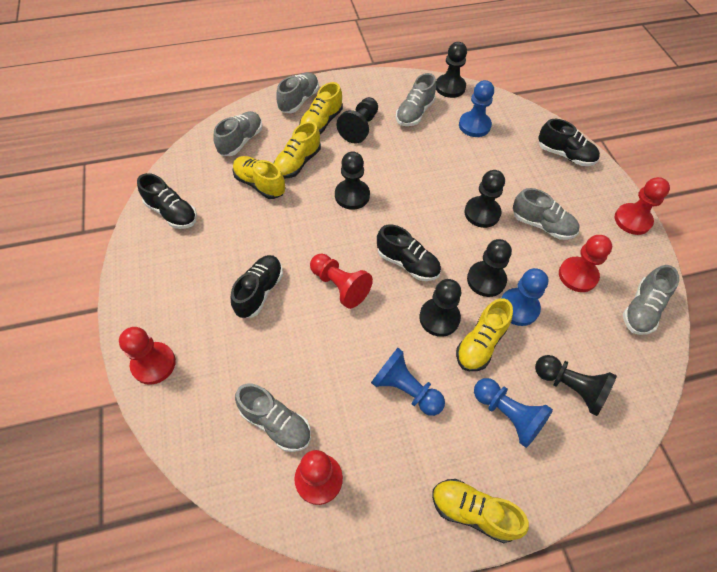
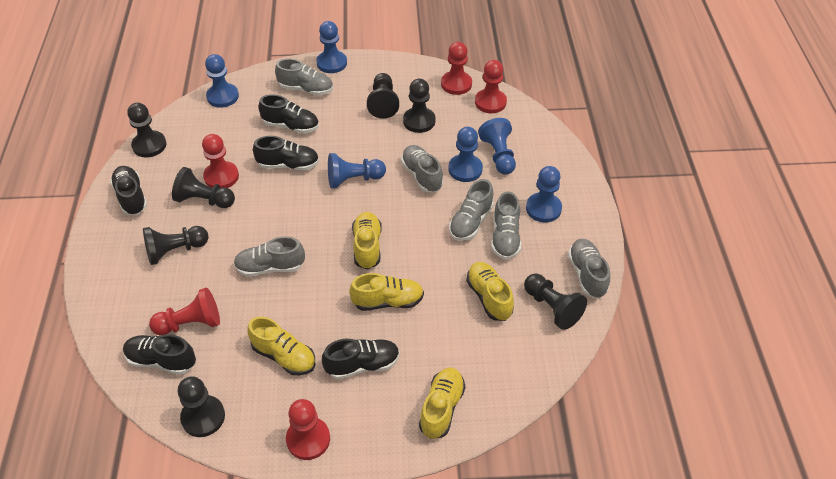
black shoe: [137,173,197,229] [230,255,283,318] [377,224,441,281] [538,119,600,166] = 4 -> [110,166,147,215] [123,334,196,375] [253,136,319,171] [258,94,319,134] [322,339,400,379] = 5
blue pawn: [371,348,445,416] [459,80,494,137] [474,378,553,448] [501,268,549,326] = 4 -> [205,54,239,108] [316,21,347,73] [328,153,386,189] [448,127,483,182] [478,118,516,175] [526,166,562,222] = 6

